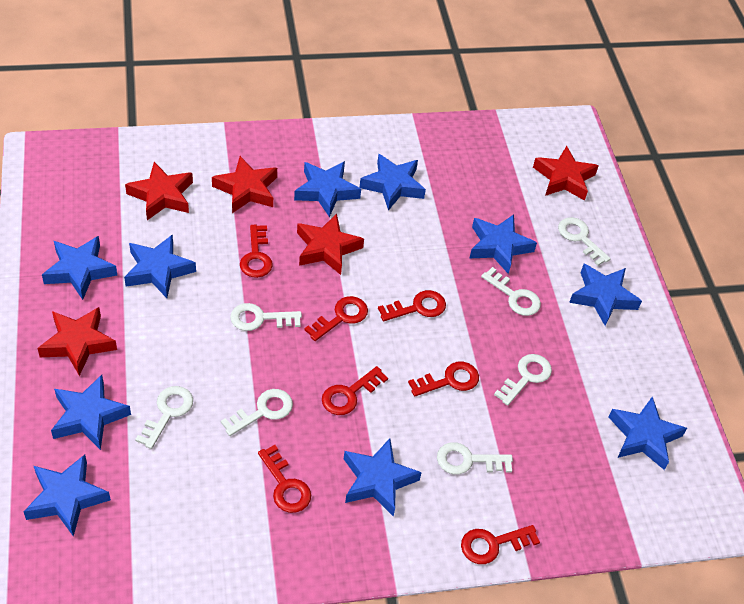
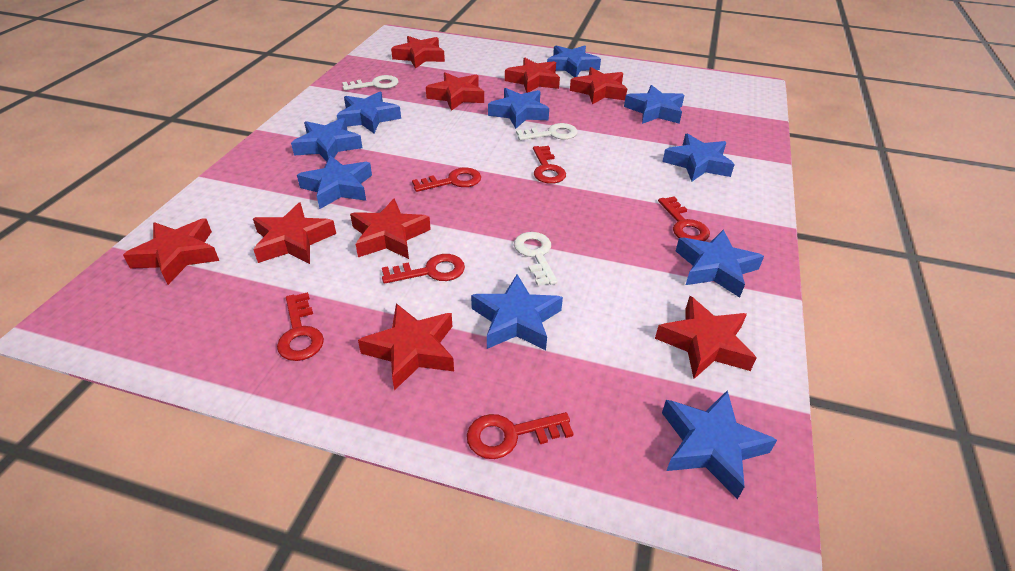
red key: [240,225,273,278] [258,445,311,513] [304,296,368,341] [322,366,388,415] [378,290,446,321] [408,361,479,397] [461,525,540,564] = 7 -> [277,292,324,361] [382,254,465,284] [412,167,481,192] [467,412,574,459] [533,146,566,184] [658,196,710,241] = 6
red star: [37,307,117,376] [125,162,193,220] [212,156,277,213] [297,214,364,275] [533,146,598,201] = 5 -> [123,218,219,285] [253,202,336,264] [350,198,431,259] [358,303,454,390] [391,36,445,68] [426,72,484,111] [505,58,560,93] [570,67,627,104] [655,296,756,379] = 9
white key: [135,386,193,449] [221,389,293,436] [230,303,302,331] [437,442,513,474] [481,267,541,316] [494,354,552,406] [558,217,611,266] = 7 -> [342,75,399,90] [514,232,558,286] [516,123,578,140] = 3

